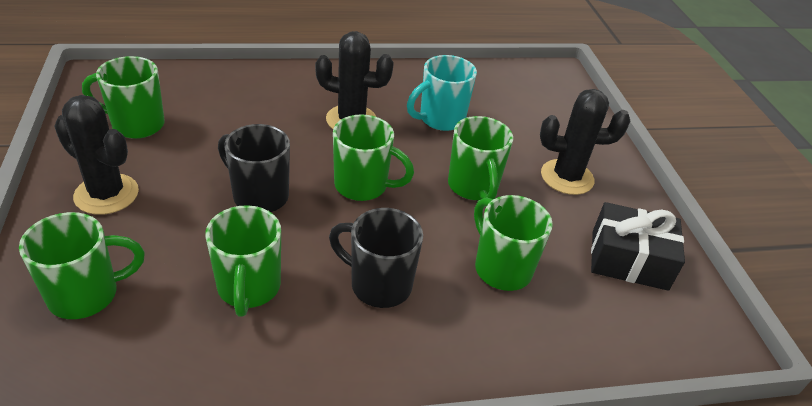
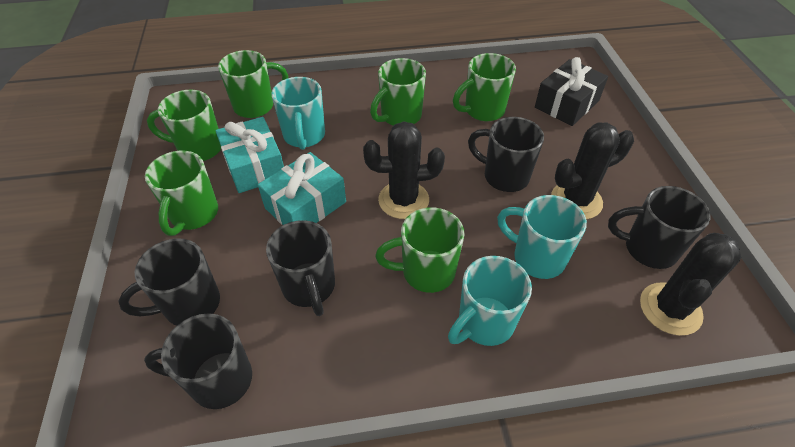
black mug: [218,124,290,212] [329,208,423,308] = 2 -> [119,238,220,326] [144,313,252,409] [266,220,335,316] [468,117,544,192] [608,186,711,269] = 5
turquoise gift: none = 0 -> [216,117,284,193] [258,152,346,225] = 2
turquoise mug: [407,55,477,131] = 1 -> [271,77,325,150] [448,256,532,346] [497,195,587,279] = 3

